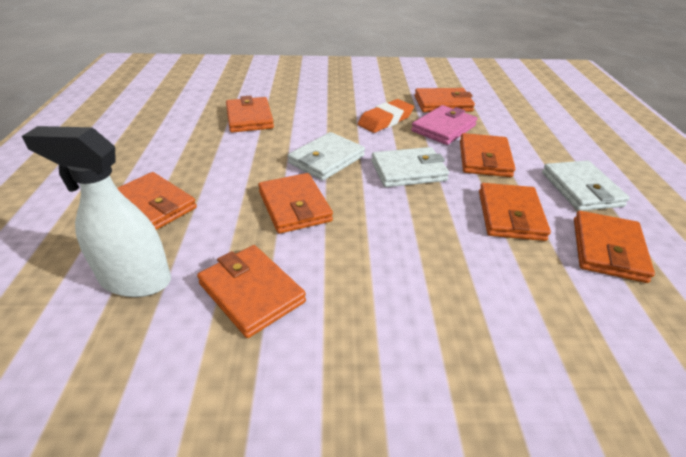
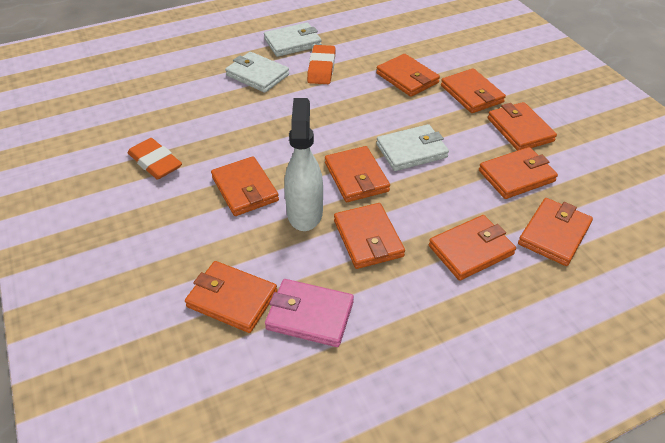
orange eraser: [358,99,414,133] = 1 -> [128,138,182,180] [307,45,336,84] = 2
orange wallet: [117,172,197,230] [197,245,306,338] [226,96,274,133] [258,173,333,234] [415,88,475,112] [460,133,516,177] [479,183,551,241] [574,211,655,283] = 8 -> [185,261,277,333] [211,156,279,216] [325,146,390,202] [334,203,405,269] [376,54,440,97] [429,215,516,281] [441,68,506,113] [479,147,558,199] [488,102,557,151] [518,198,593,266] = 10

